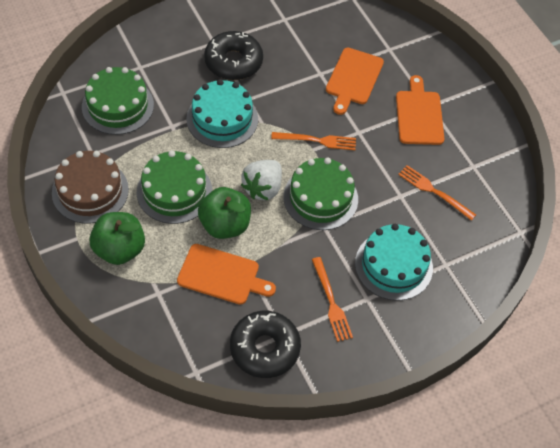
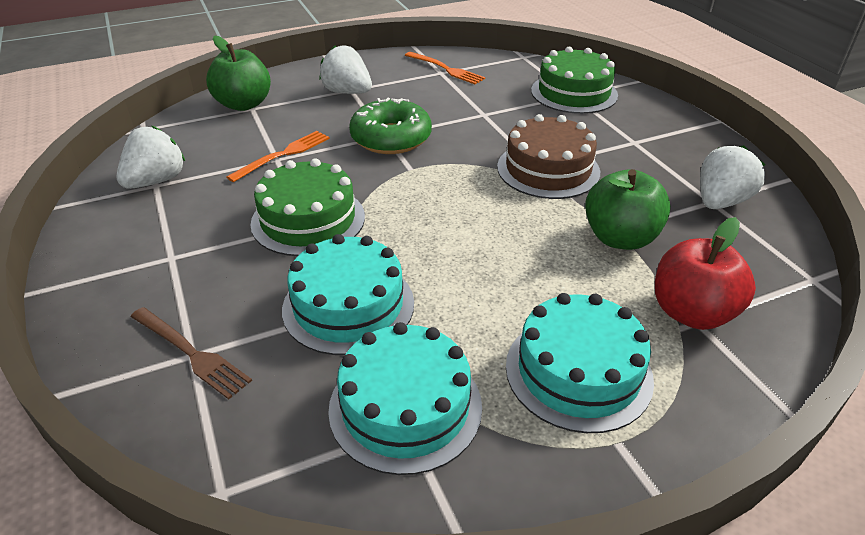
black donut: [204,31,263,80] [230,311,301,378] = 2 -> none = 0
brown fork: none = 0 -> [130,307,252,399] = 1
green cake: [82,67,154,135] [137,150,212,224] [283,158,358,230] = 3 -> [251,158,365,256] [531,46,618,114] = 2
green donut: none = 0 -> [349,98,432,154] = 1
orange cutting board: [177,244,276,305] [326,48,384,115] [396,75,445,145] = 3 -> none = 0
orange fork: [271,132,356,150] [312,257,353,342] [398,165,476,221] = 3 -> [227,131,330,182] [405,52,485,84] = 2
red apple: none = 0 -> [655,217,756,330] = 1
turquoise cake: [186,79,258,148] [355,224,433,301] = 2 -> [282,234,414,355] [328,322,482,475] [506,293,654,433] = 3
white strawberry: [241,160,282,200] = 1 -> [116,126,185,189] [319,45,372,94] [700,145,765,209] = 3

